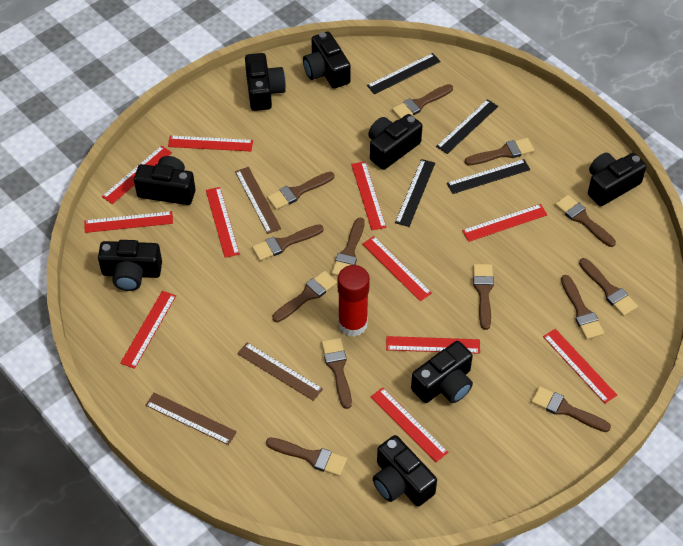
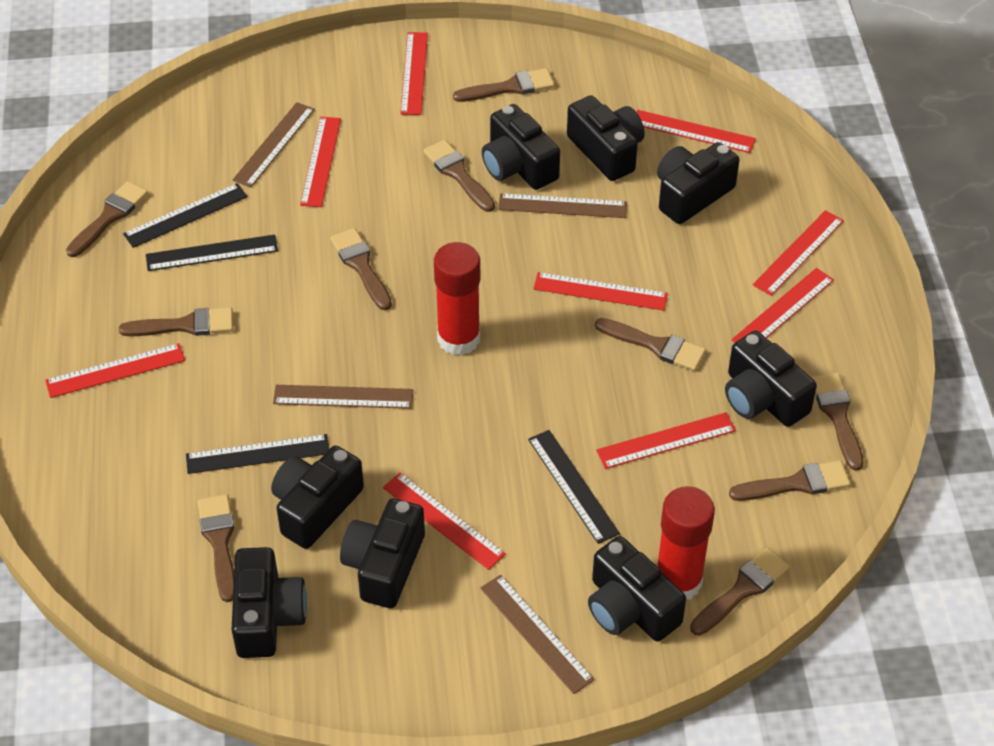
brown brush: [252,224,324,261] [266,437,347,476] [267,172,334,210] [272,271,337,322] [321,338,352,409] [331,218,365,276] [392,84,453,119] [465,138,534,165] [473,264,494,330] [531,386,611,432] [555,195,616,247] [561,275,604,340] [579,258,638,316] = 13 -> [66,181,148,257] [119,307,233,336] [198,494,234,602] [331,228,392,310] [424,140,495,212] [453,68,554,102] [595,318,706,371] [690,547,790,636] [729,460,850,501] [811,373,864,471] = 10
brown ruler: [145,393,237,445] [235,167,281,234] [237,343,323,401] = 3 -> [233,102,315,188] [273,385,413,409] [480,575,594,694] [498,193,627,218] = 4
red glue stick: [338,265,370,336] = 1 -> [434,242,480,355] [657,486,715,600] = 2
red ruler: [84,211,173,233] [102,145,172,204] [120,291,176,369] [168,135,253,151] [206,187,240,258] [351,161,386,230] [362,236,432,301] [371,387,448,462] [386,336,480,354] [462,204,547,242] [543,329,617,403] = 11 -> [45,343,185,398] [300,117,341,207] [383,472,506,570] [400,32,428,115] [533,272,668,311] [596,412,736,469] [637,110,756,153] [732,268,834,342] [753,210,844,296] = 9

